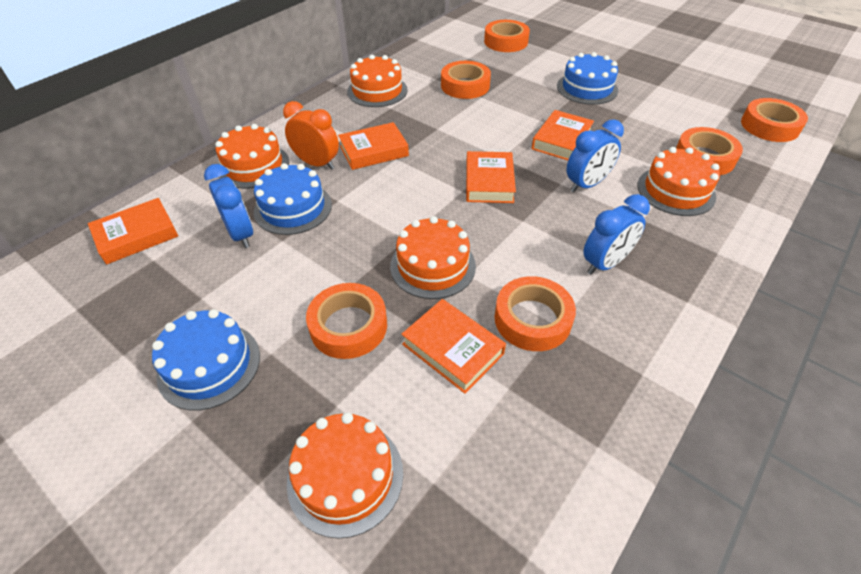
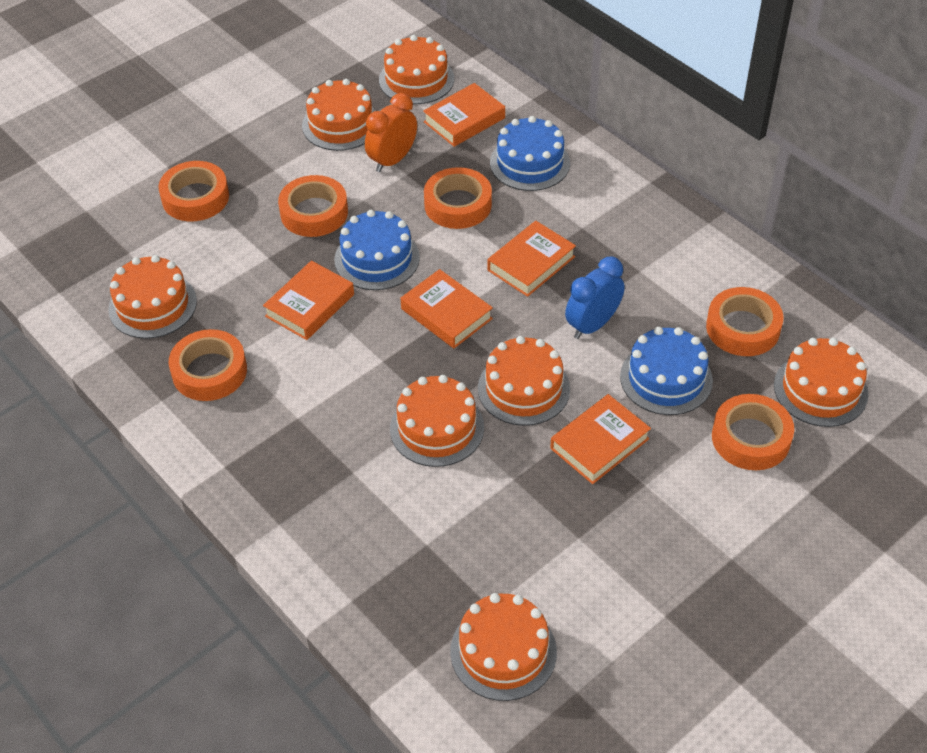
blue clock: [204,164,253,248] [566,119,624,192] [583,194,650,275] = 3 -> [565,257,625,339] = 1
orange cake: [215,124,289,189] [287,412,403,538] [347,55,408,107] [390,216,476,299] [637,147,720,216] = 5 -> [108,255,197,339] [302,79,376,151] [379,35,454,104] [390,375,484,467] [450,593,557,701] [478,336,570,426] [774,338,869,427] = 7

